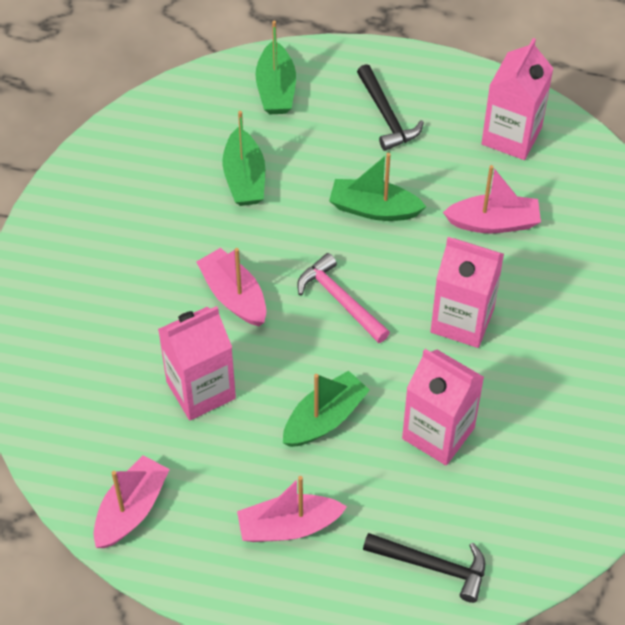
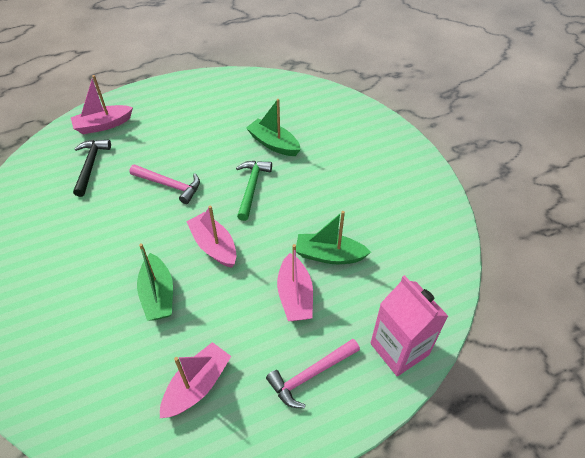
black hammer: [357,64,424,151] [363,533,485,603] = 2 -> [73,139,111,197] = 1
green boat: [223,111,265,206] [255,20,296,114] [283,371,370,447] [329,153,426,221] = 4 -> [137,243,173,321] [246,99,301,156] [296,211,371,264] = 3
green hammer: none = 0 -> [236,161,272,221] = 1
pink carton: [158,306,236,420] [402,349,484,465] [431,237,504,348] [481,38,554,160] = 4 -> [370,275,448,376] = 1
pink hammer: [297,253,390,343] = 1 -> [130,164,200,204] [266,339,360,409] = 2

